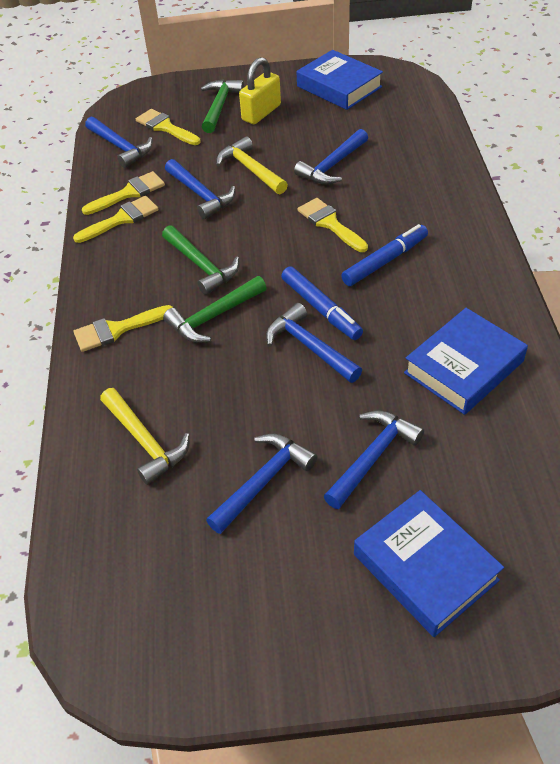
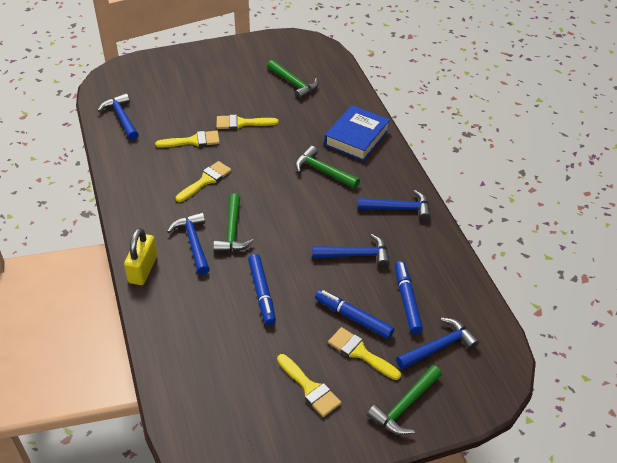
blue book: [297,50,383,110] [354,490,504,637] [404,308,528,415] = 3 -> [324,105,390,161] = 1
blue hammer: [85,117,153,168] [165,159,236,219] [206,434,318,534] [266,303,362,383] [294,129,368,184] [324,410,424,509] = 6 -> [98,93,139,140] [167,212,210,275] [312,234,390,268] [358,190,431,221] [396,317,479,370] = 5
blue marker: [281,266,363,340] [341,224,428,286] = 2 -> [248,254,276,325] [315,290,395,339] [395,261,423,334] = 3
green hammer: [162,225,239,295] [163,276,267,343] [200,79,244,133] = 3 -> [213,194,254,252] [267,60,318,100] [295,146,360,189] [367,365,442,435] = 4
yellow hammer: [100,388,190,485] [216,136,288,194] = 2 -> none = 0

